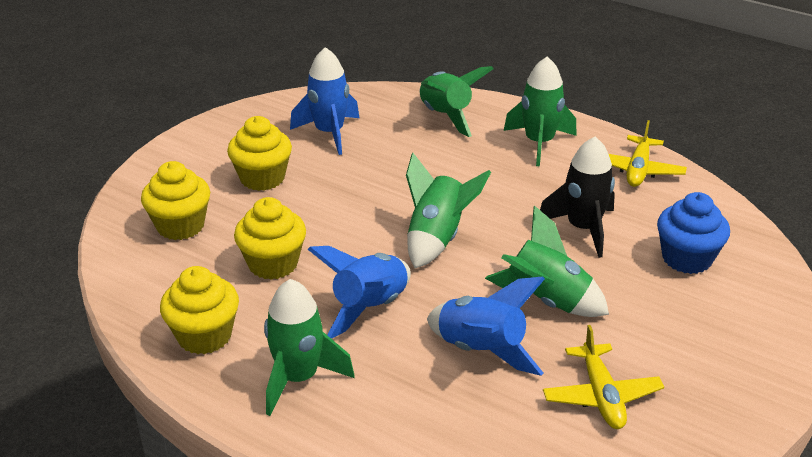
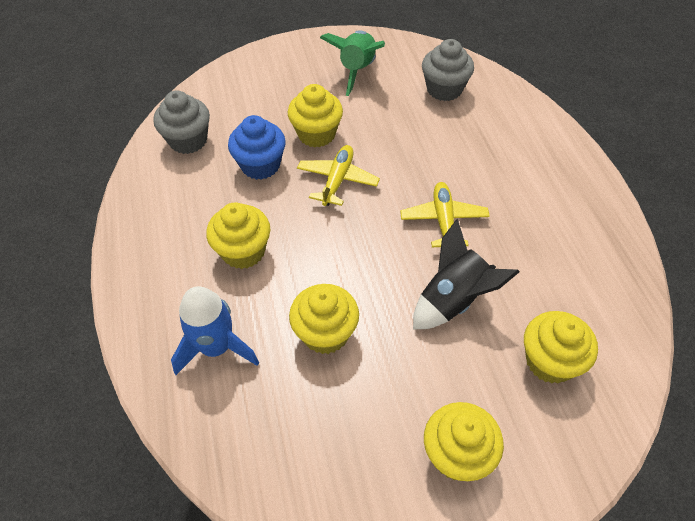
blue rocket: [290,47,359,155] [307,246,411,339] [427,277,545,376] = 3 -> [171,286,259,375] = 1
green rocket: [264,279,354,416] [406,153,491,268] [420,66,494,137] [485,206,609,317] [504,57,577,166] = 5 -> [320,30,385,96] = 1
grey cupcake: none = 0 -> [153,90,210,154] [422,39,474,101] = 2
yellow cupcake: [141,161,210,240] [160,266,239,354] [227,116,292,191] [234,197,306,280] = 4 -> [206,202,270,269] [288,84,343,148] [289,284,359,354] [424,402,504,481] [524,311,598,384] = 5

